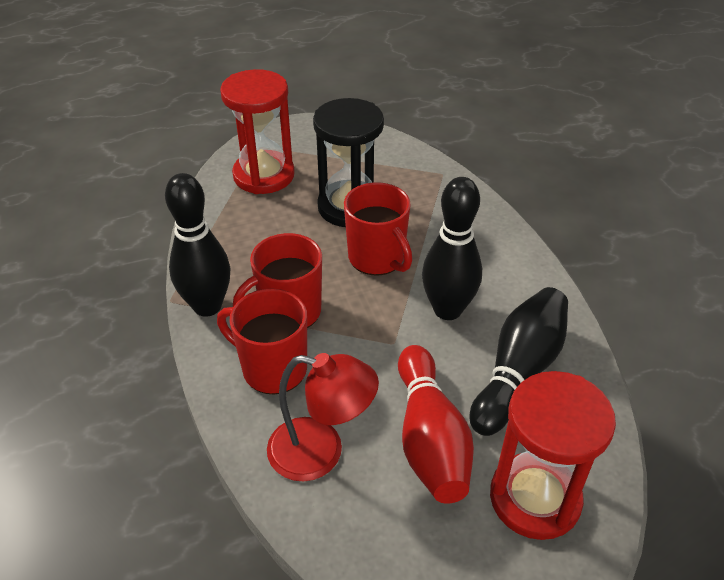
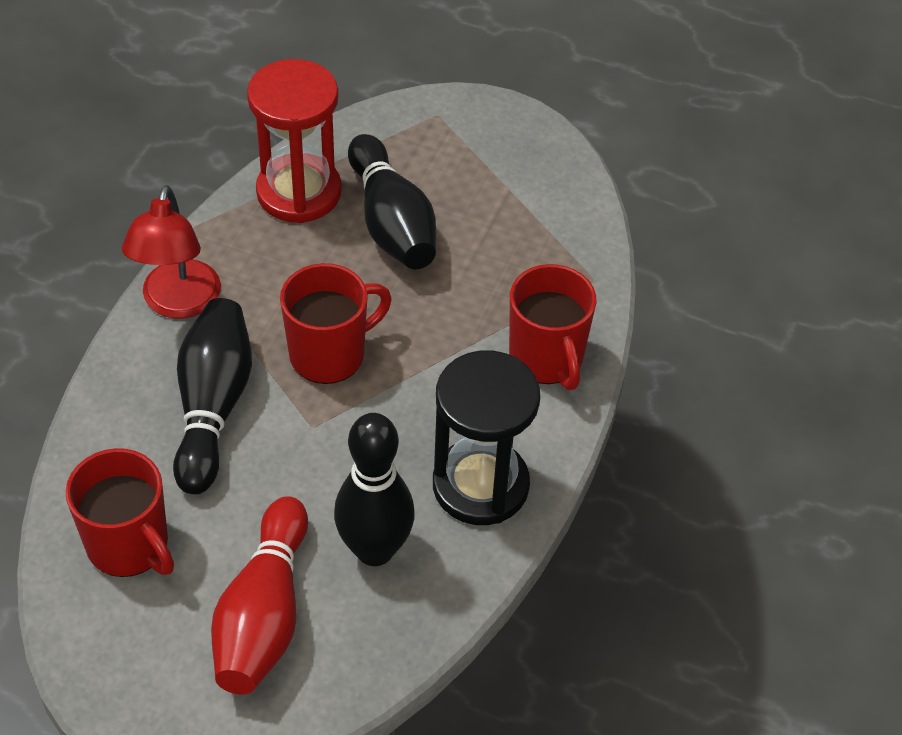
red hourglass: [220,69,295,194] [490,371,616,540] = 2 -> [247,59,342,223] = 1

